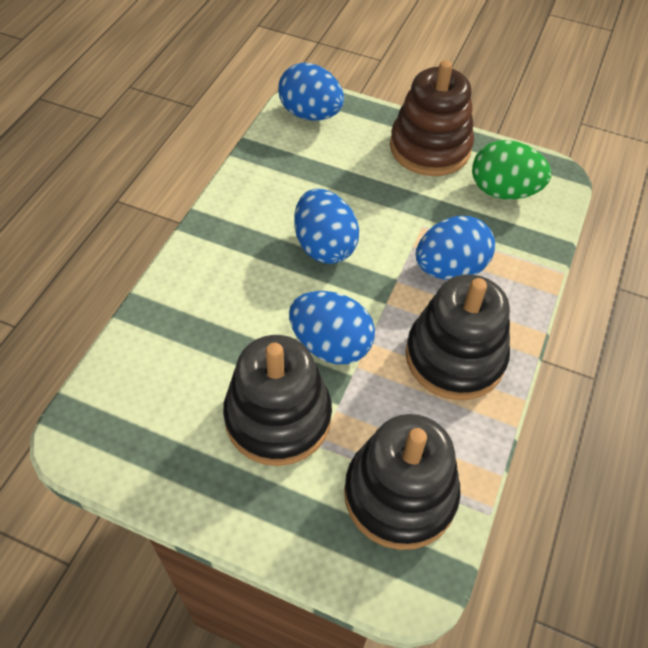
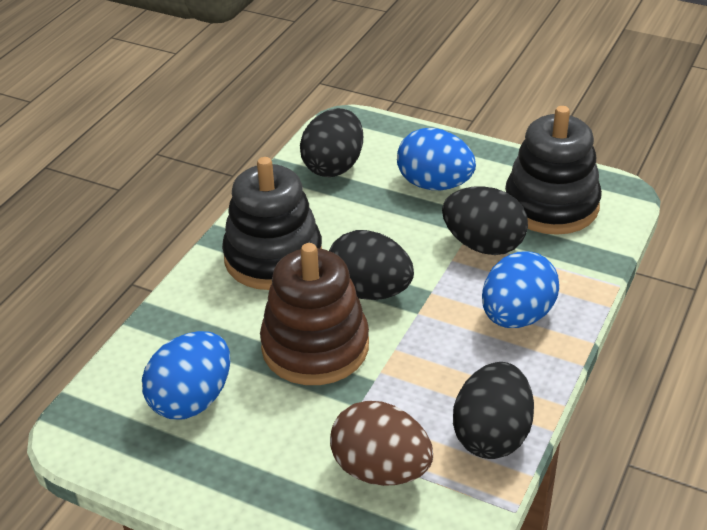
black egg: none = 0 -> [300,108,363,177] [329,230,414,300] [442,186,528,255] [453,362,534,459] = 4
black stacking toy: [223,335,332,466] [344,414,461,550] [405,274,510,400] = 3 -> [222,157,322,290] [505,106,602,235] = 2
blue egg: [278,63,344,121] [289,291,375,364] [294,189,359,264] [416,216,495,280] = 4 -> [142,331,230,420] [397,128,476,190] [482,252,559,328] = 3
brown egg: none = 0 -> [330,401,433,486] = 1
green egg: [472,140,551,199] = 1 -> none = 0

